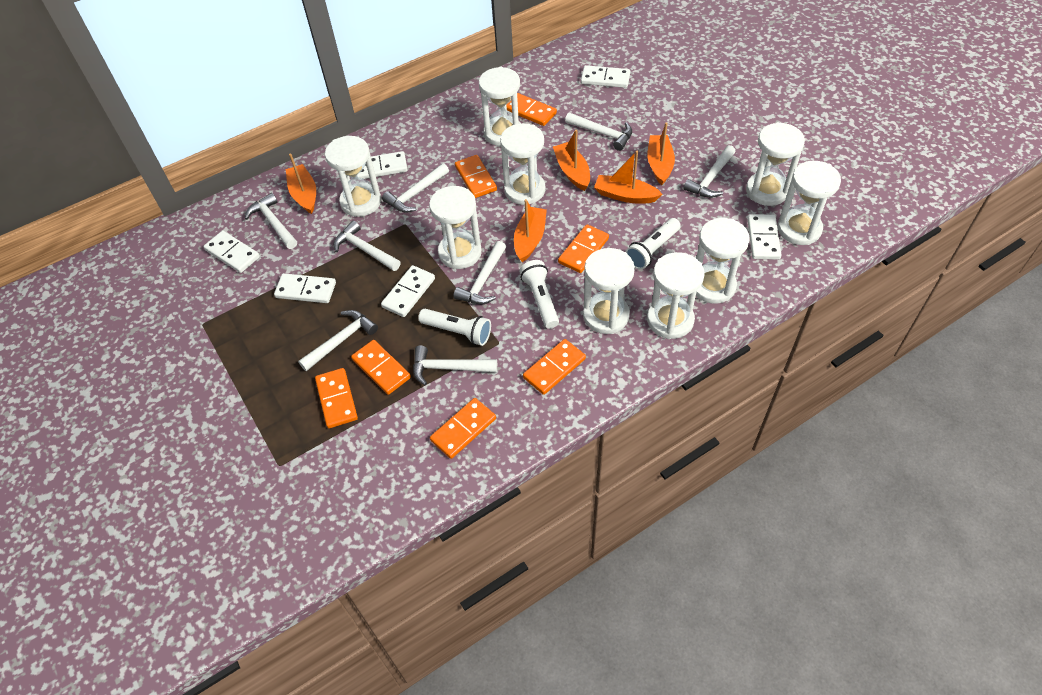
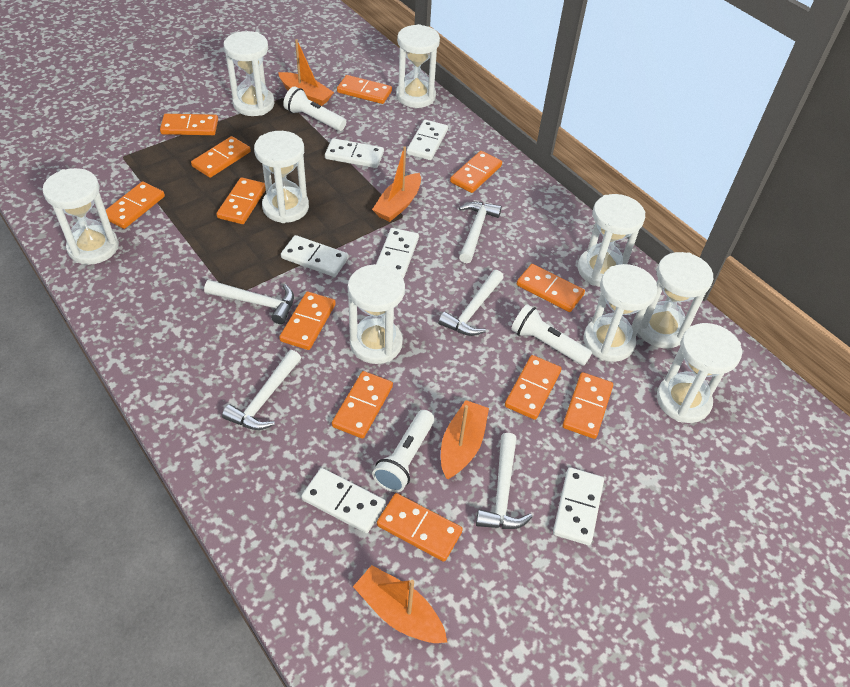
orange boat: [286,154,316,214] [514,199,547,262] [553,130,590,191] [594,151,662,204] [648,122,675,185] = 5 -> [278,39,334,106] [353,565,447,643] [372,146,421,222] [441,400,489,479] = 4
orange domino: [315,368,358,428] [351,340,411,395] [430,398,496,459] [455,155,497,198] [506,93,557,126] [523,339,586,395] [558,224,609,273] = 7 -> [106,181,165,229] [160,114,218,135] [191,136,251,178] [216,177,266,224] [279,292,336,350] [332,371,393,439] [337,75,392,104] [377,493,463,562] [450,151,502,193] [505,355,562,420] [517,264,585,312] [562,372,613,439] = 12
white hammer: [245,193,297,249] [298,310,378,371] [334,221,401,271] [382,163,449,213] [413,346,497,385] [453,241,506,304] [565,113,632,151] [683,145,736,198] = 8 -> [204,280,294,324] [222,350,301,430] [438,270,504,336] [459,202,502,263] [476,433,533,529] = 5

